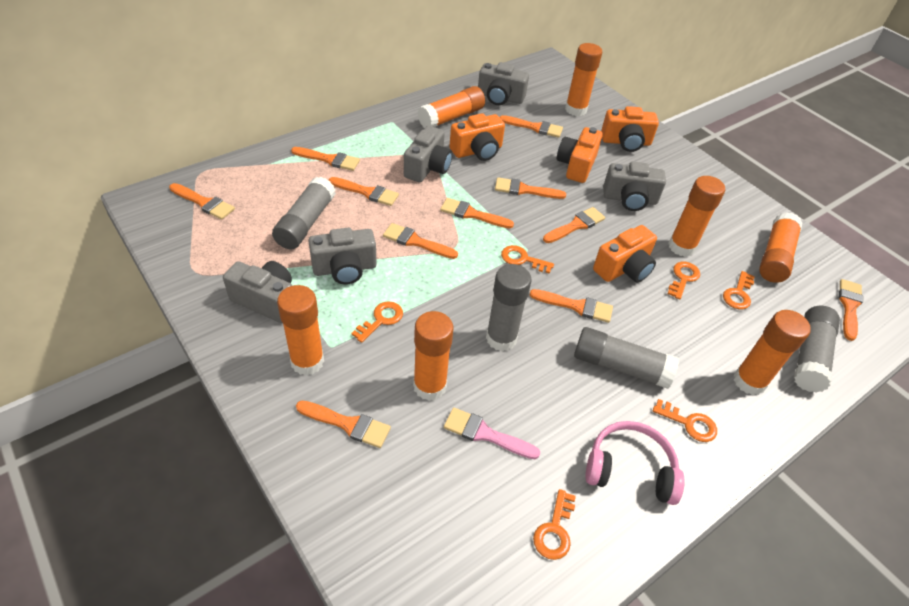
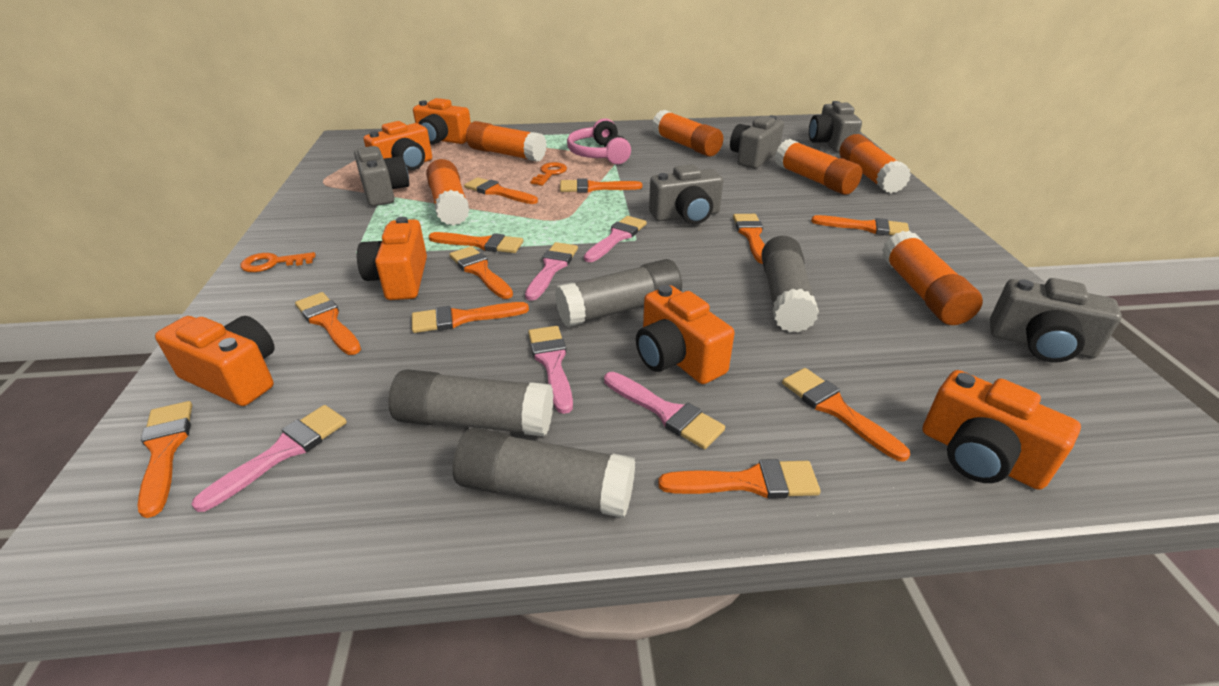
orange camera: [450,113,505,161] [557,127,603,183] [593,225,657,283] [601,106,659,152] = 4 -> [155,316,275,406] [357,217,427,300] [364,121,432,171] [413,98,471,144] [636,285,735,384] [922,370,1081,490] = 6
orange glue stick: [277,285,324,376] [413,311,453,401] [418,86,485,128] [565,43,603,116] [668,176,725,257] [734,310,811,395] [759,212,803,283] = 7 -> [426,159,470,226] [466,121,547,162] [652,110,723,157] [775,139,862,195] [840,134,911,194] [882,231,983,325] = 6
orange key: [351,301,403,343] [501,245,554,274] [533,489,576,560] [653,399,717,442] [667,262,700,300] [723,271,755,309] = 6 -> [240,252,316,272] [530,162,567,186] = 2
pink brush: [444,407,540,459] = 1 -> [191,405,347,512] [525,242,578,301] [528,326,573,414] [584,216,647,262] [604,372,725,449] = 5

